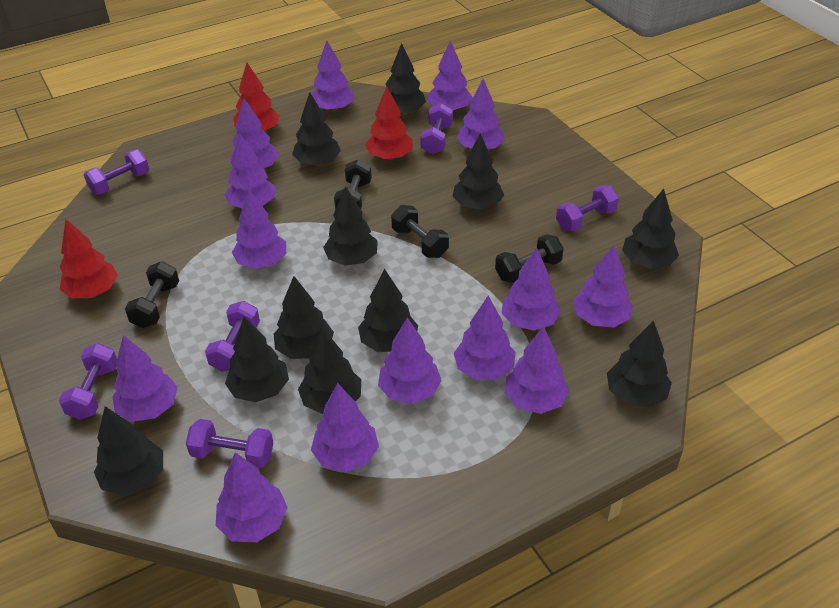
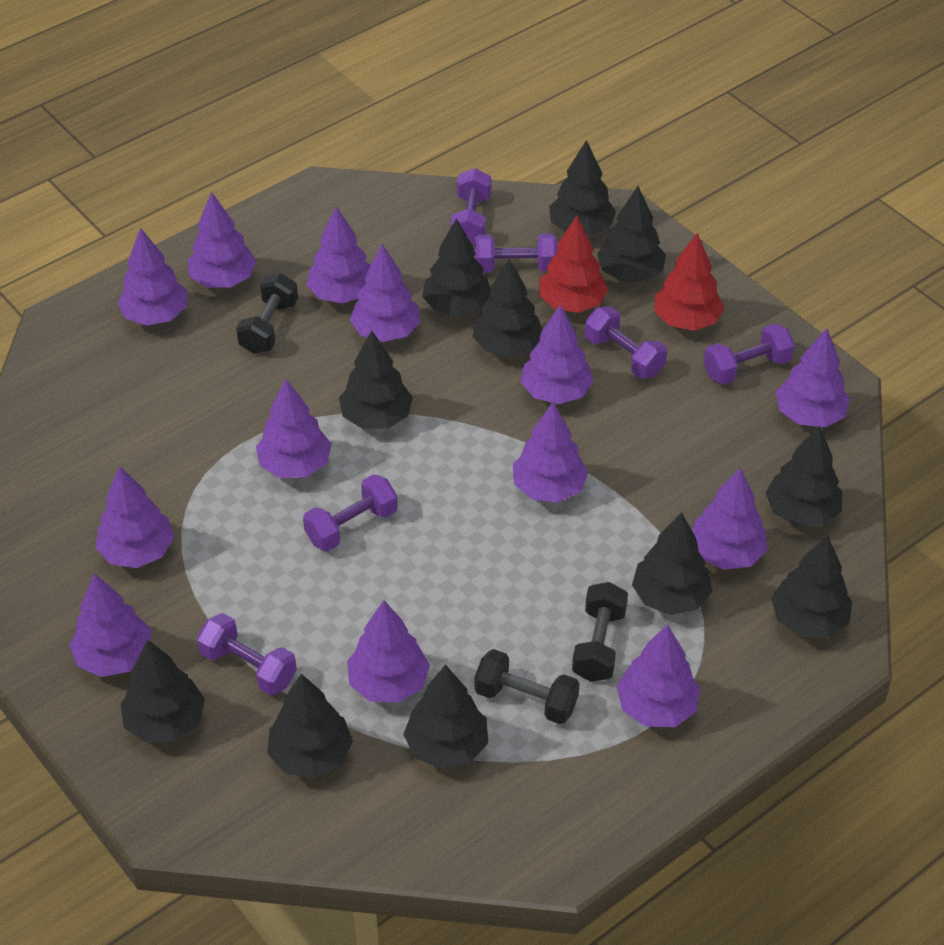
black dumbbell: [125,261,179,328] [334,159,372,209] [391,205,449,258] [495,234,564,283] = 4 -> [236,273,298,354] [474,649,579,724] [572,582,628,682] = 3
purple tree: [112,335,178,422] [216,452,288,543] [225,133,276,208] [230,99,279,168] [232,189,286,269] [311,383,379,472] [312,41,354,112] [378,317,442,404] [428,41,473,112] [454,296,516,380] [457,79,505,149] [502,247,561,331] [505,326,569,414] [573,245,633,327] = 14 -> [69,573,152,677] [95,466,174,568] [117,228,187,326] [187,192,257,288] [256,379,331,478] [306,206,371,303] [347,600,430,703] [350,244,421,342] [513,402,589,503] [521,305,594,404] [616,625,700,727] [692,468,767,570] [776,328,850,427] = 13
red tree: [60,219,118,298] [234,63,280,131] [365,87,413,160] = 3 -> [539,216,608,313] [654,233,725,331] = 2

